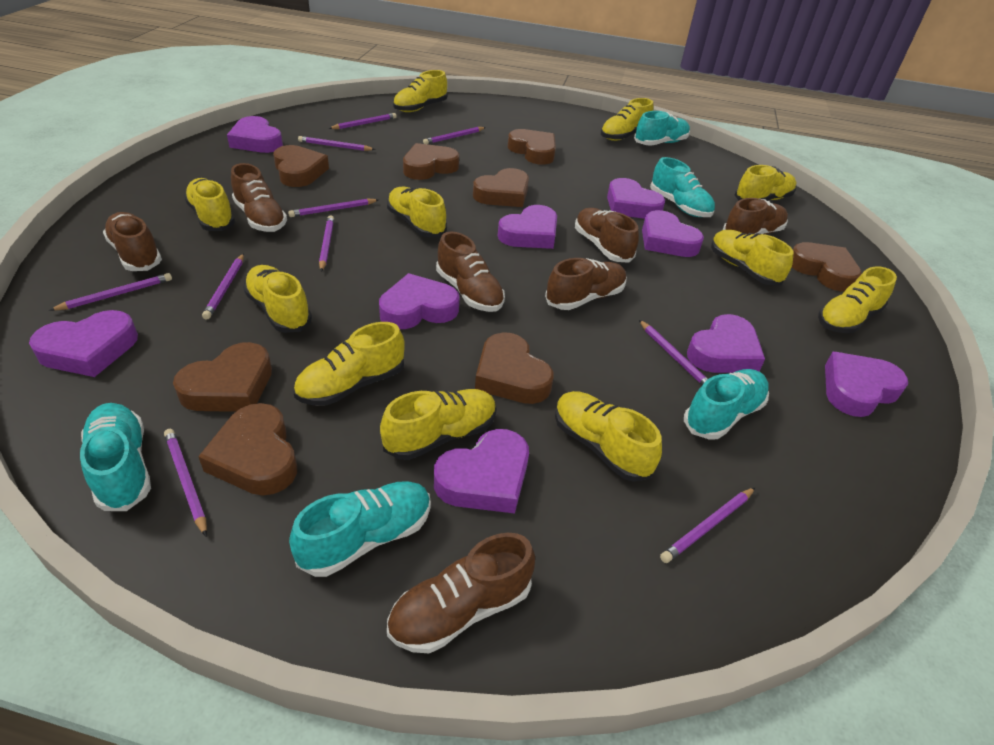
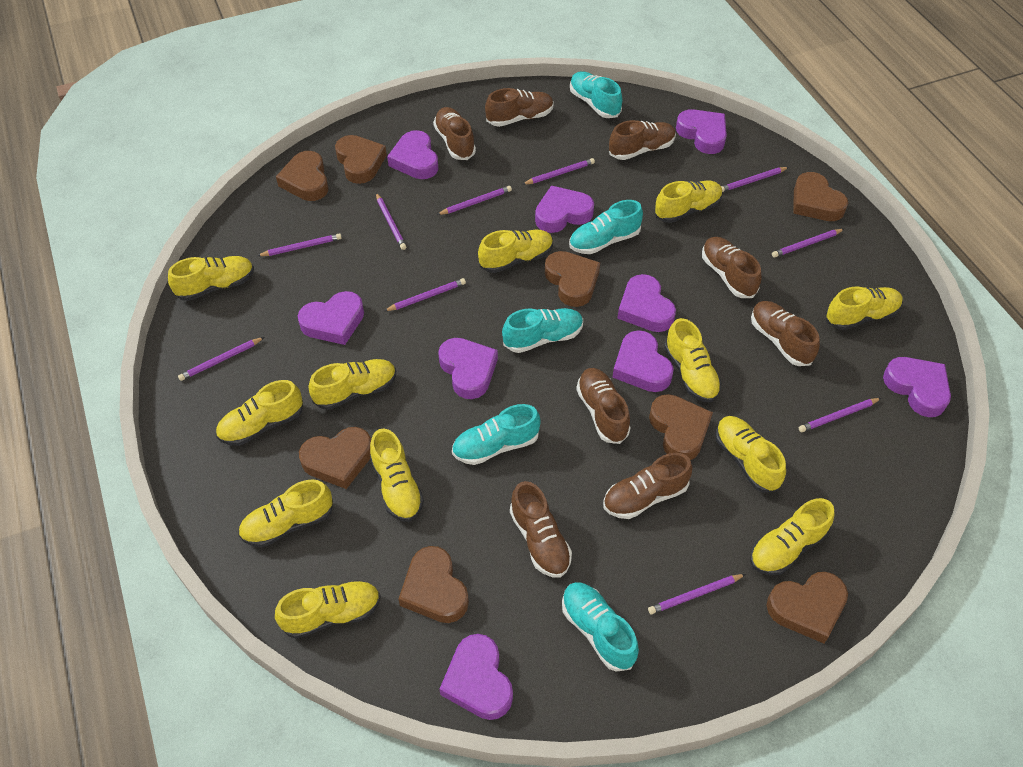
brown shoe: [103,212,162,271] [231,163,287,232] [387,533,535,653] [436,231,505,312] [545,258,627,310] [575,208,639,263] [723,198,788,234] = 7 -> [433,107,476,160] [485,88,554,127] [510,481,572,578] [576,368,631,444] [603,453,692,519] [609,120,676,160] [702,237,761,298] [751,301,820,366] = 8
yellow shoe: [184,178,235,231] [243,265,312,333] [294,322,405,406] [380,389,497,460] [387,186,447,237] [393,70,447,112] [555,391,662,482] [601,98,653,141] [711,230,794,285] [735,165,797,201] [818,267,897,333] = 11 -> [168,256,254,301] [216,380,303,446] [238,480,333,547] [275,580,381,639] [309,359,396,410] [370,429,424,522] [478,230,553,273] [654,181,723,223] [664,318,722,402] [716,416,786,492] [750,498,835,575] [826,287,903,330] = 12

